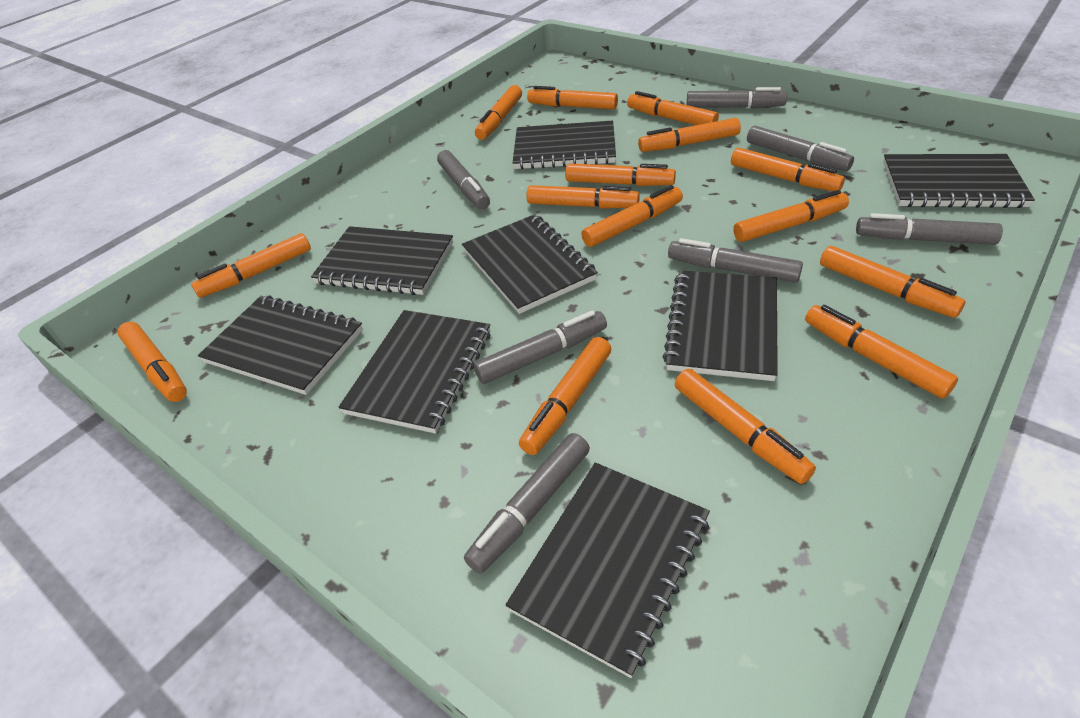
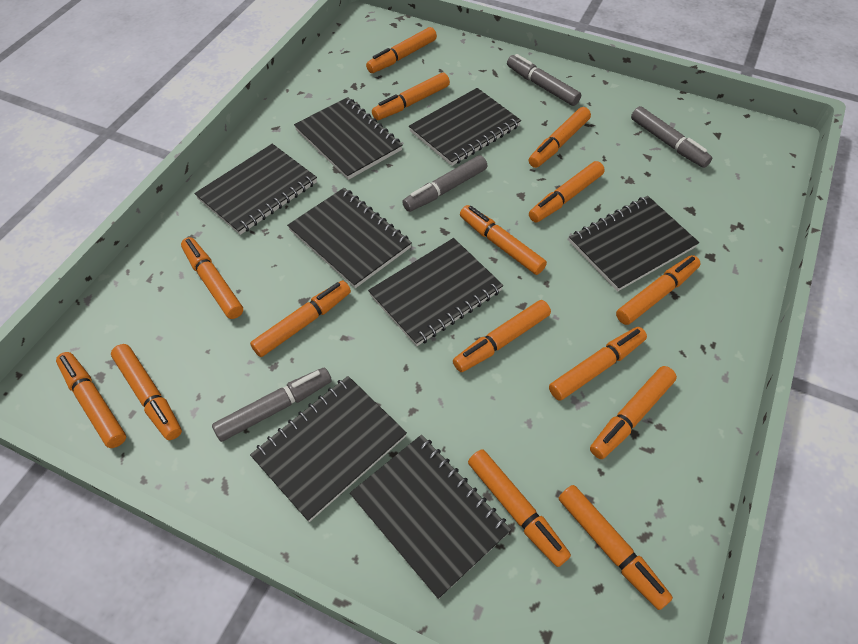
grey marker: [437,150,490,209] [464,433,590,574] [474,310,607,384] [668,238,803,283] [686,87,787,108] [747,126,854,171] [856,213,1003,245] = 7 -> [212,368,332,442] [402,155,487,212] [507,54,581,106] [631,106,712,168] = 4

